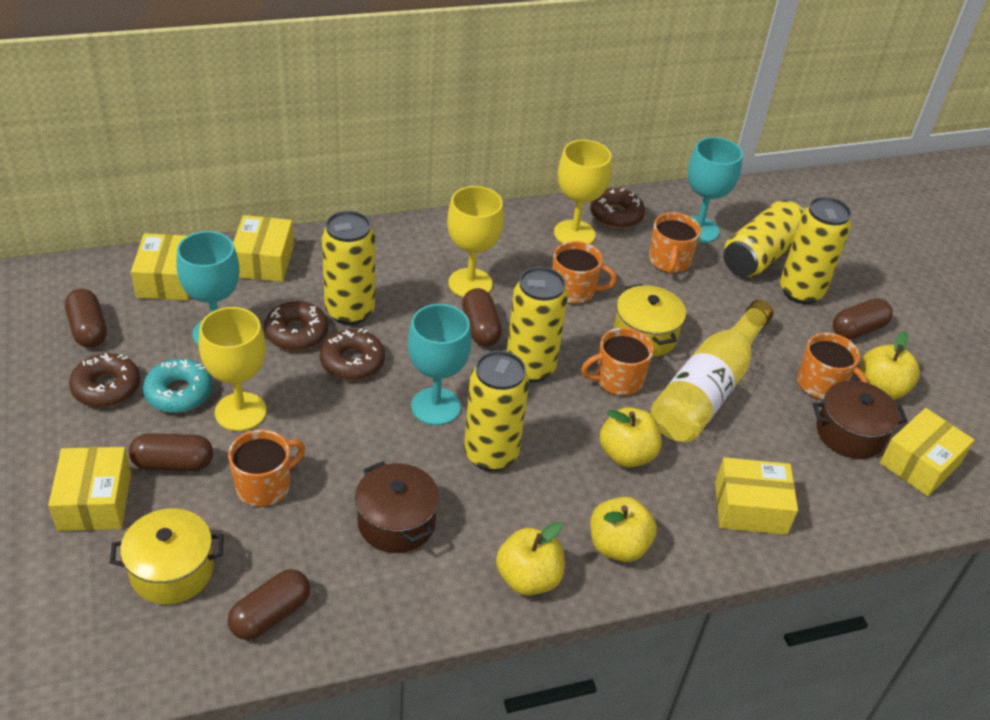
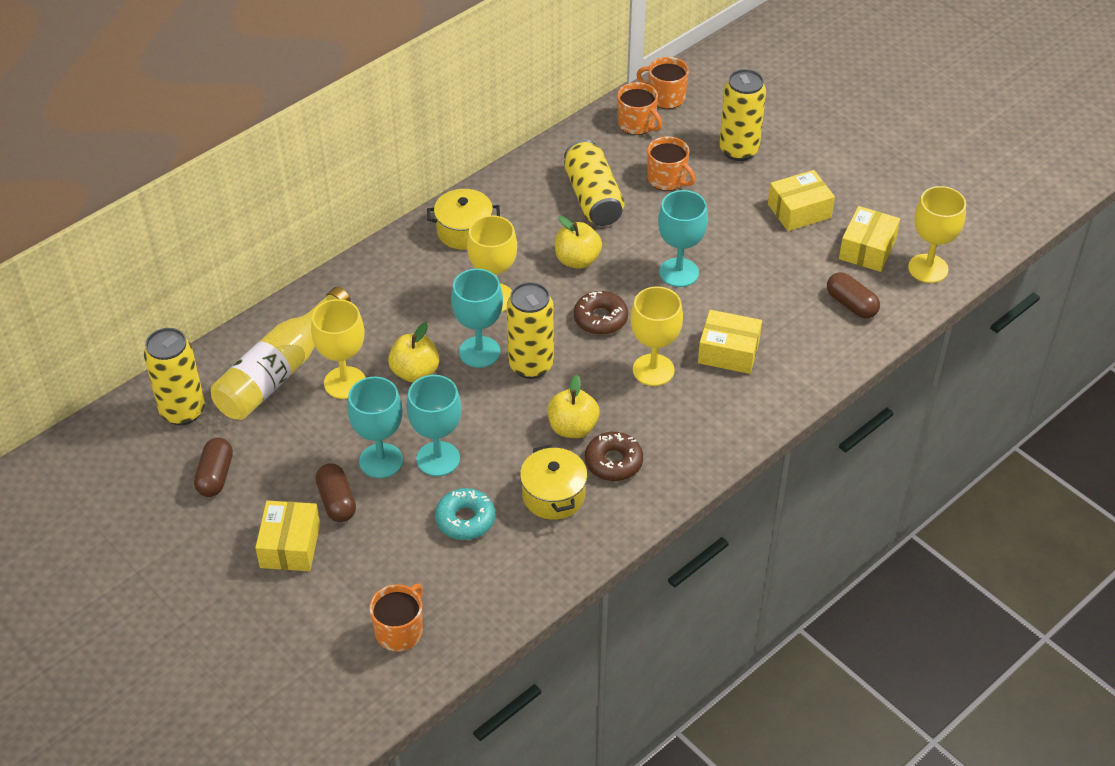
brown capsule: [65,288,107,348] [129,433,213,471] [228,569,310,640] [462,288,502,346] [833,298,893,339] = 5 -> [194,438,233,497] [315,463,356,522] [827,272,880,319] = 3
brown donut: [69,353,140,407] [264,301,328,350] [320,329,385,380] [590,188,645,229] = 4 -> [574,291,628,335] [585,432,643,481] = 2
brown pot: [355,461,439,553] [813,380,907,459] = 2 -> none = 0
orange mug: [228,430,305,507] [552,241,617,304] [581,328,654,396] [649,212,701,274] [797,333,868,400] = 5 -> [370,584,423,652] [617,82,662,135] [636,57,689,109] [647,136,696,191] = 4
turquoise goblet: [176,231,239,346] [408,304,471,425] [688,137,743,243] = 3 -> [347,377,403,478] [407,375,462,476] [451,269,503,368] [658,190,708,287] = 4
yellow apple: [496,522,565,596] [590,497,657,562] [599,407,662,468] [860,331,920,400] = 4 -> [388,322,439,382] [548,375,600,438] [555,216,602,269] = 3
yellow box: [48,447,131,531] [131,233,189,301] [233,215,294,282] [715,457,798,535] [880,408,974,496] = 5 -> [255,501,320,571] [698,310,762,374] [768,170,835,231] [839,206,900,272] = 4
yellow can: [322,211,375,325] [464,351,529,471] [507,267,568,382] [724,199,806,277] [780,197,851,304] = 5 -> [144,328,205,425] [507,282,554,379] [564,140,624,226] [719,69,766,161] = 4
yellow goblet: [199,307,266,431] [447,186,504,297] [554,140,612,244] = 3 -> [311,299,365,399] [467,215,517,312] [631,286,683,386] [908,186,966,283] = 4

